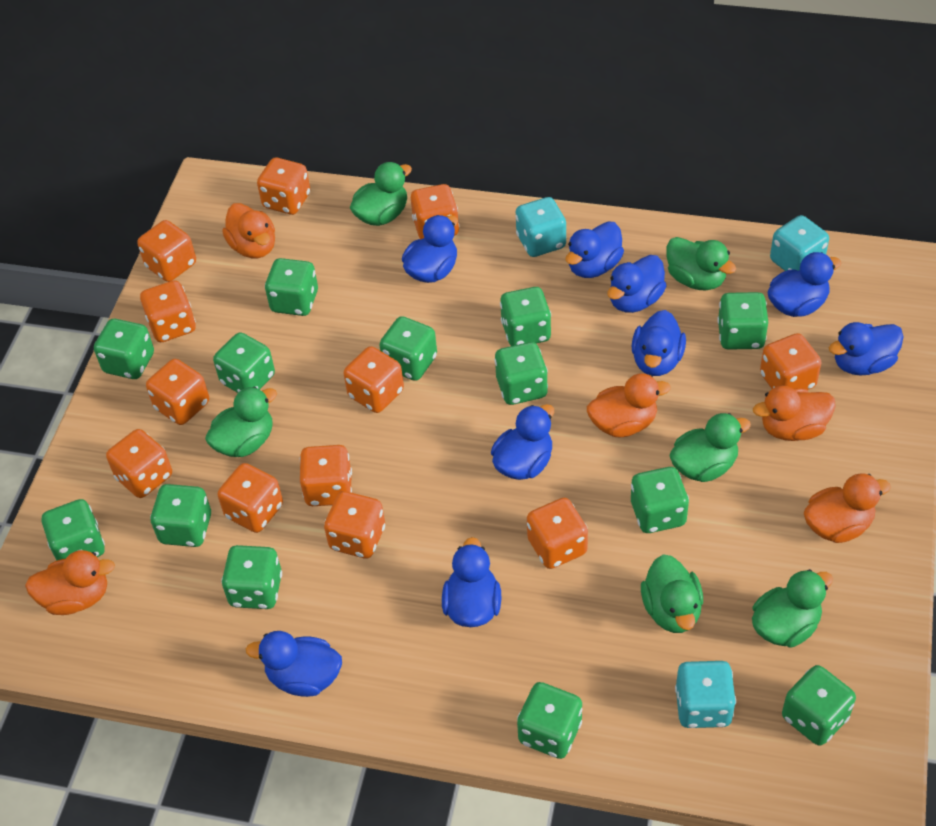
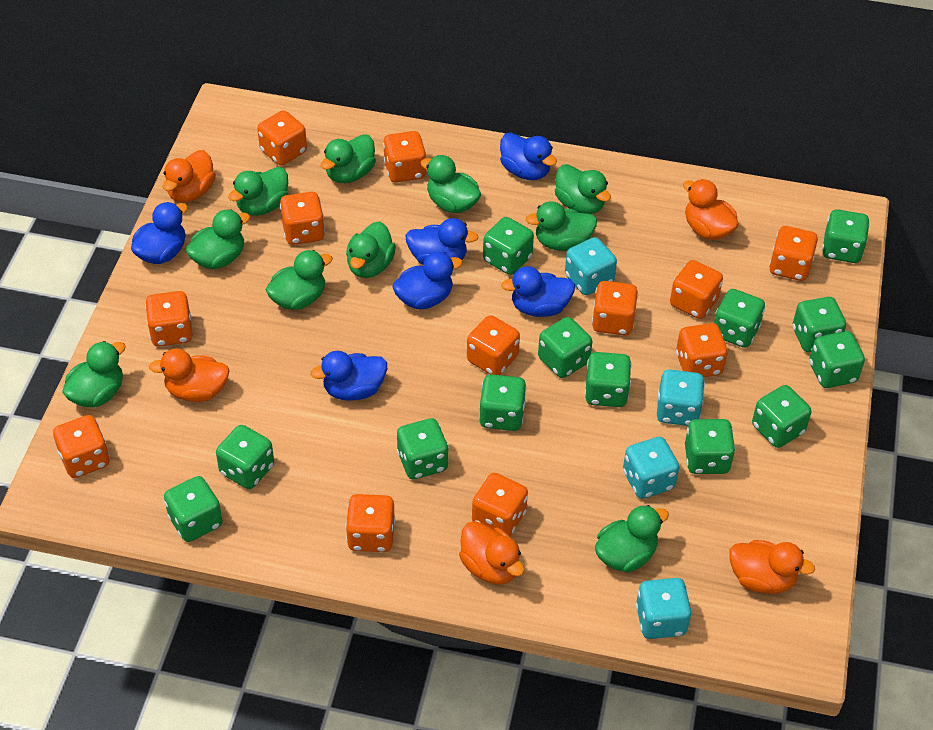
blue duck: [246,631,342,697] [402,215,458,283] [442,537,502,627] [491,404,554,480] [566,221,624,278] [607,255,667,313] [632,310,686,376] [768,252,841,317] [829,322,904,376] = 9 -> [131,202,188,264] [310,351,387,401] [392,252,463,309] [405,218,479,264] [500,132,557,180] [501,266,575,317] = 6
green duck: [205,387,277,457] [350,162,412,226] [641,554,703,633] [667,237,736,291] [669,413,751,482] [752,569,833,648] = 6 -> [62,341,126,407] [186,210,250,269] [228,167,288,216] [266,250,333,310] [321,134,376,183] [346,222,396,278] [421,155,481,213] [526,201,597,251] [555,164,611,214] [595,505,669,572] = 10
turquoise dice: [515,197,566,257] [675,661,736,728] [770,215,829,271] = 3 -> [565,237,617,295] [623,437,679,499] [636,578,691,639] [657,369,705,426] = 4

